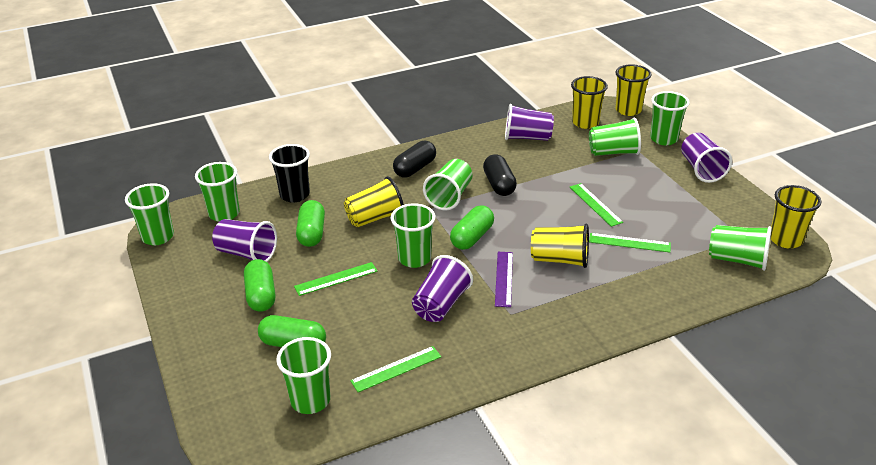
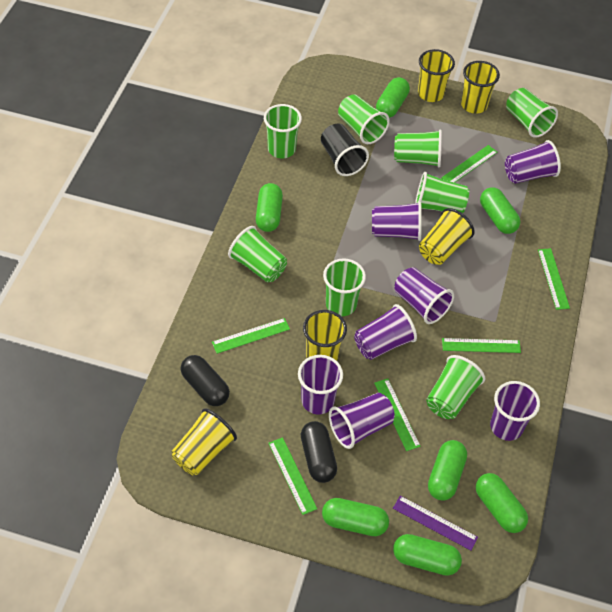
green capsule: [244,259,275,312] [258,315,326,347] [296,200,325,247] [450,205,494,250] = 4 -> [256,183,283,232] [322,498,389,536] [376,77,410,118] [393,534,462,576] [428,440,467,501] [476,473,528,533] [480,187,520,234] = 7
green ruler: [294,262,378,296] [350,346,441,392] [570,183,623,227] [589,233,671,252] = 4 -> [212,318,290,354] [268,437,317,515] [374,379,421,451] [441,145,497,183] [442,338,521,353] [538,248,570,310] = 6
purple cup: [212,219,277,262] [412,255,473,322] [505,104,554,141] [681,133,732,183] = 4 -> [298,355,343,415] [329,393,395,449] [354,304,417,360] [372,202,422,241] [395,267,454,324] [490,381,540,441] [505,140,561,184] = 7

